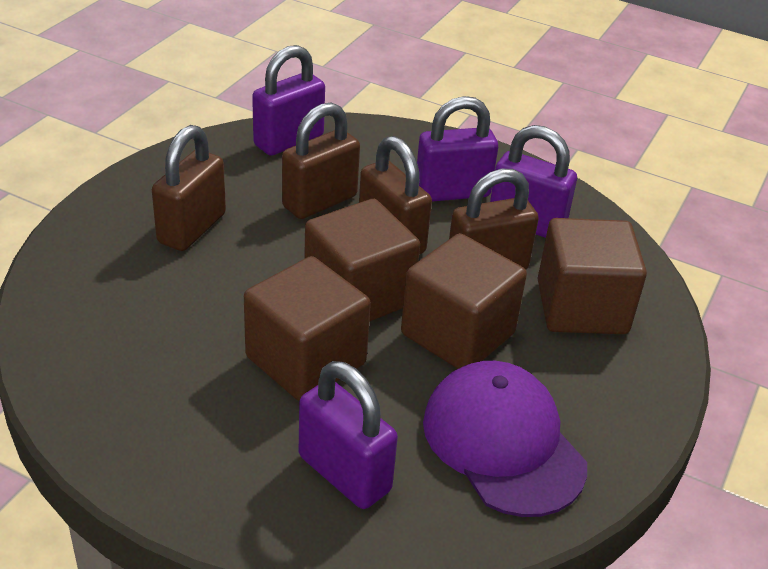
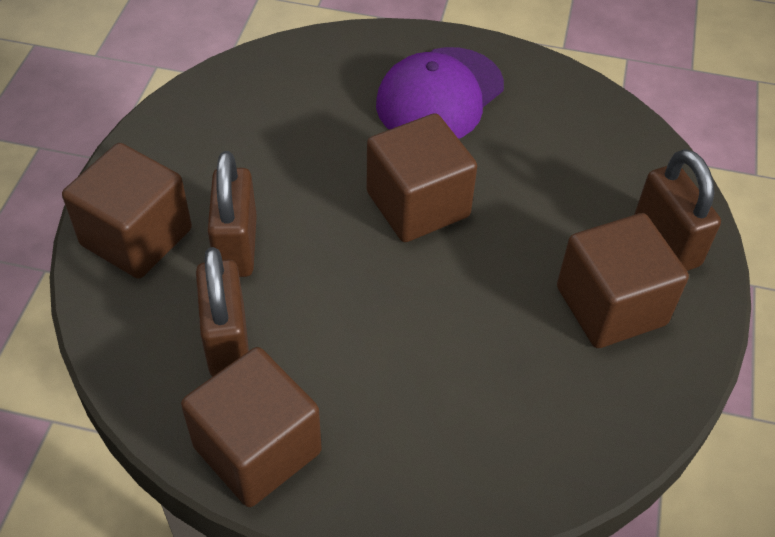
brown padlock: [152,125,226,251] [282,103,360,219] [359,136,432,255] [449,169,539,269] = 4 -> [196,247,249,377] [207,151,257,277] [634,149,721,271] = 3
purple padlock: [252,45,325,156] [299,361,398,509] [417,96,498,201] [490,125,577,238] = 4 -> none = 0

